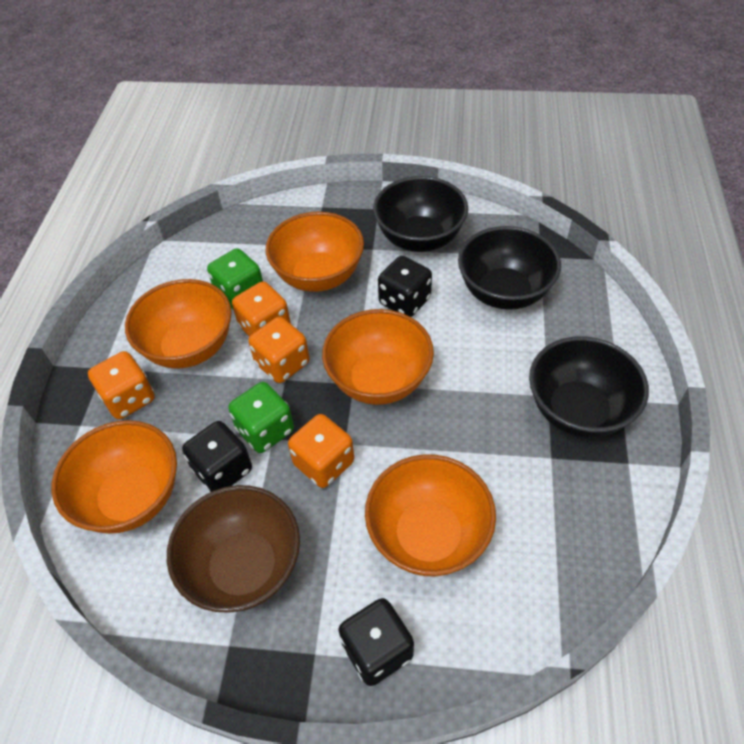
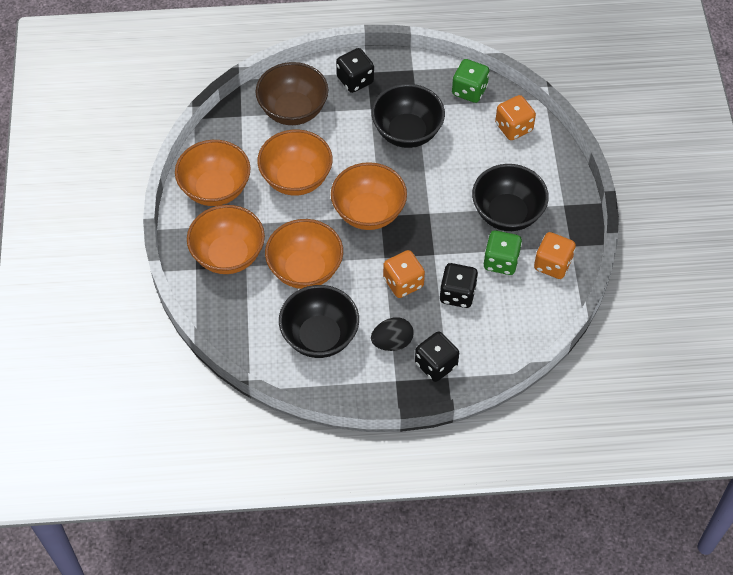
black egg: none = 0 -> [371,317,414,351] = 1
orange dice: [88,351,155,419] [232,281,291,337] [248,317,309,383] [288,414,354,488] = 4 -> [383,250,425,298] [495,95,536,140] [534,232,576,279] = 3

